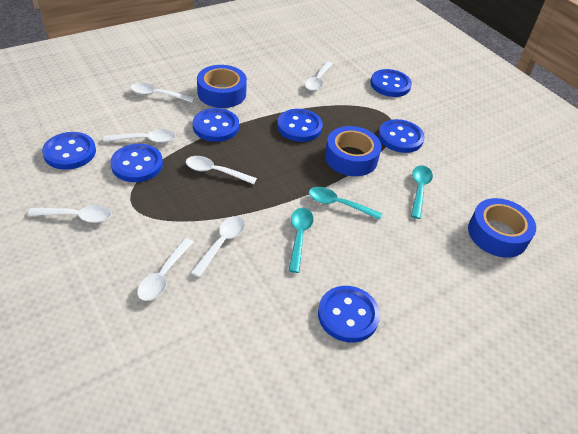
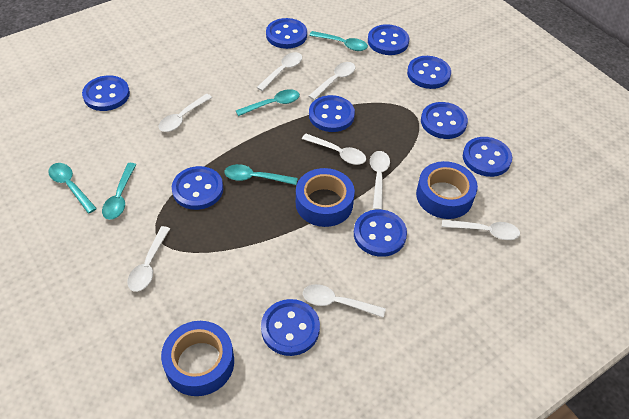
blue button: [42,132,96,170] [110,144,163,182] [193,108,239,142] [277,109,323,142] [318,286,380,343] [370,69,412,97] [378,119,425,153] = 7 -> [82,75,130,111] [172,166,224,210] [261,299,320,356] [266,18,307,49] [309,95,355,132] [354,209,407,257] [368,24,409,55] [407,56,451,89] [421,102,468,139] [463,137,512,177] = 10
turquoise spoon: [289,208,313,273] [309,187,382,220] [411,165,433,219] = 3 -> [48,163,97,214] [102,163,136,220] [224,164,298,185] [236,89,300,116] [309,31,368,51] = 5
white spoon: [28,205,112,223] [103,129,176,143] [131,83,195,103] [137,238,193,301] [186,156,257,184] [191,216,245,277] [305,61,333,91] = 7 -> [127,226,170,292] [158,94,212,132] [256,52,302,91] [302,134,366,165] [303,284,386,318] [309,62,355,100] [370,151,390,210] [442,219,520,240] = 8

